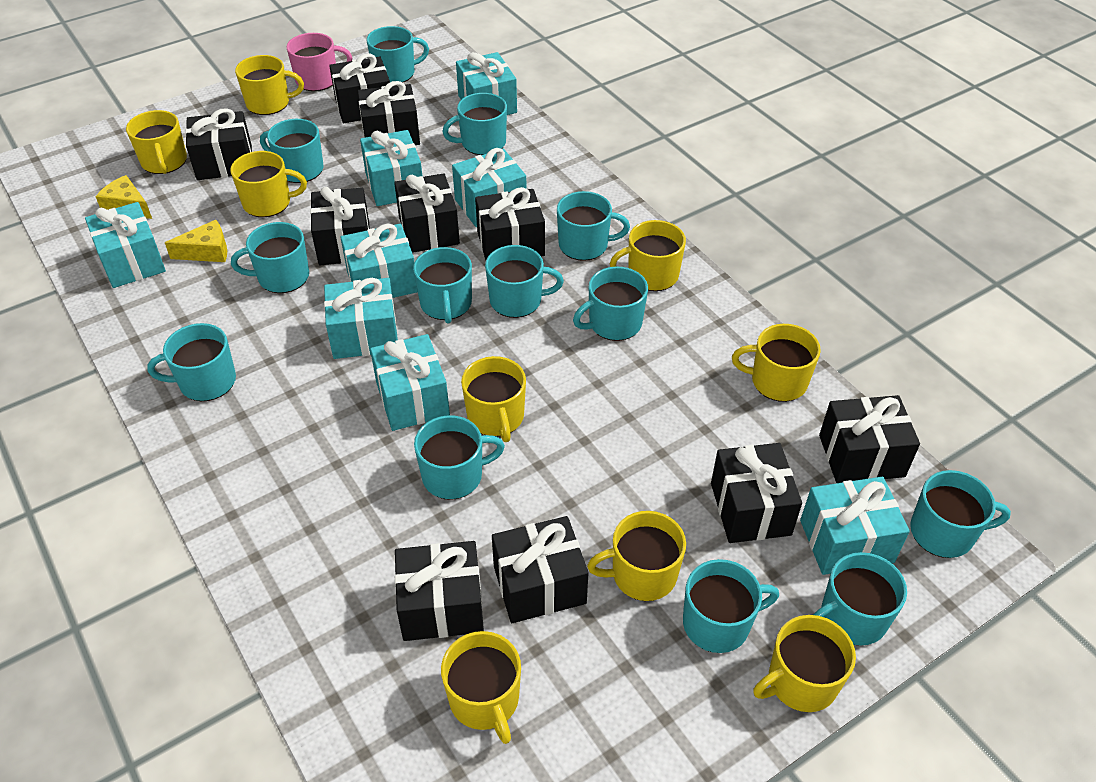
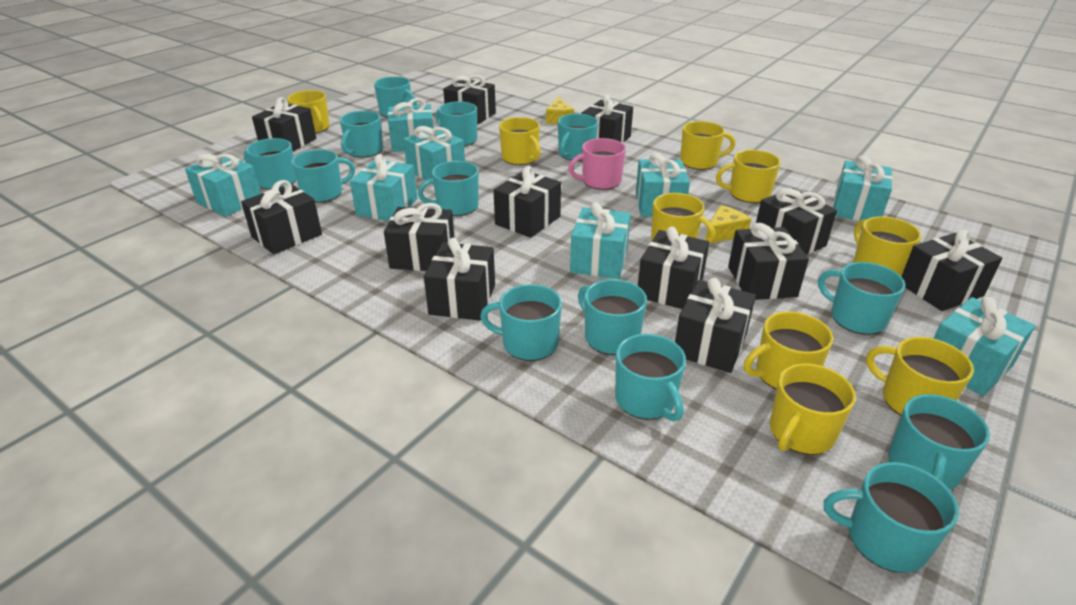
black gift: [185,108,252,180] [310,187,370,265] [329,53,390,123] [358,81,420,145] [394,173,460,253] [395,541,484,641] [475,187,545,260] [492,516,589,623] [711,443,802,543] [819,395,920,483] = 10 -> [241,180,322,254] [252,97,317,152] [384,203,455,271] [424,238,495,321] [443,75,496,124] [493,166,561,238] [581,94,633,143] [638,227,709,309] [675,278,756,373] [728,223,809,300] [756,188,837,255] [901,230,1002,311] = 12

